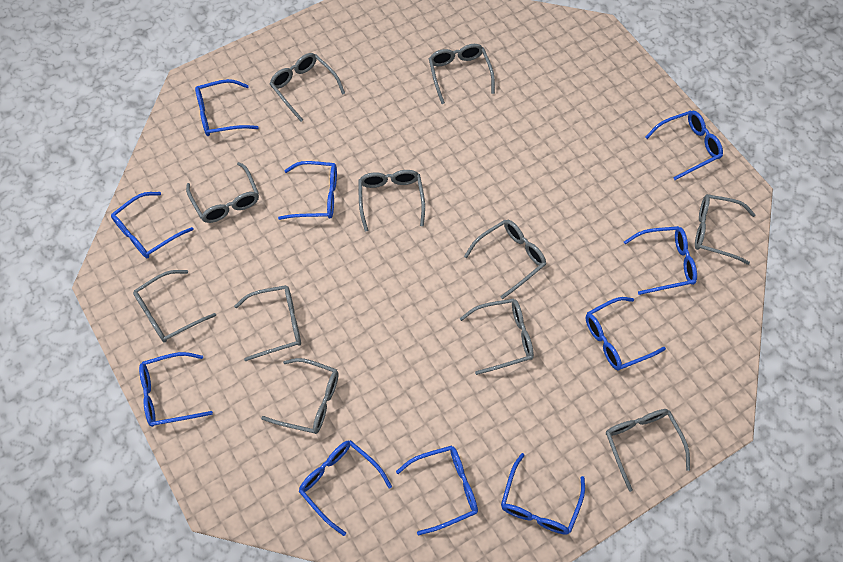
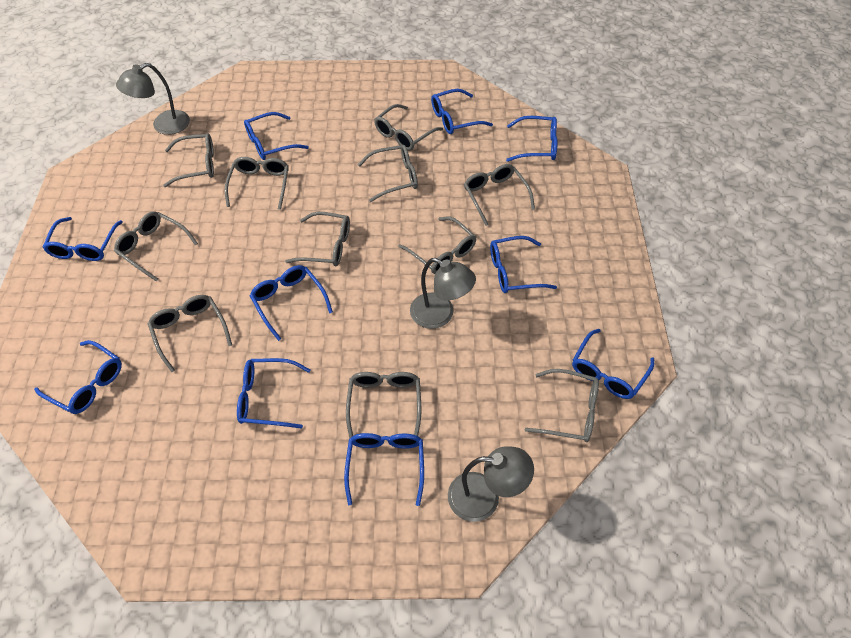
grey lamp: none = 0 -> [116,63,190,135] [410,258,476,329] [448,446,534,522] = 3

